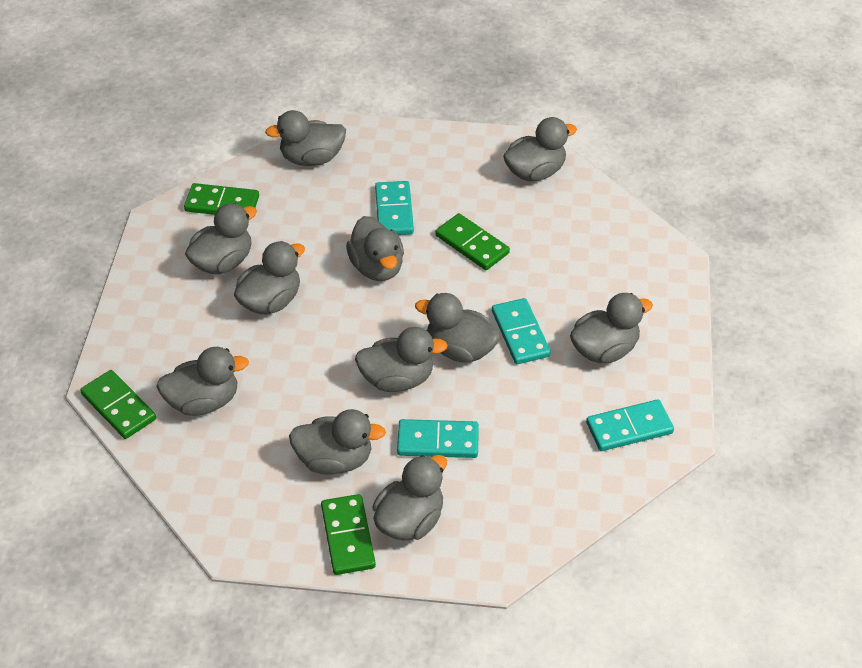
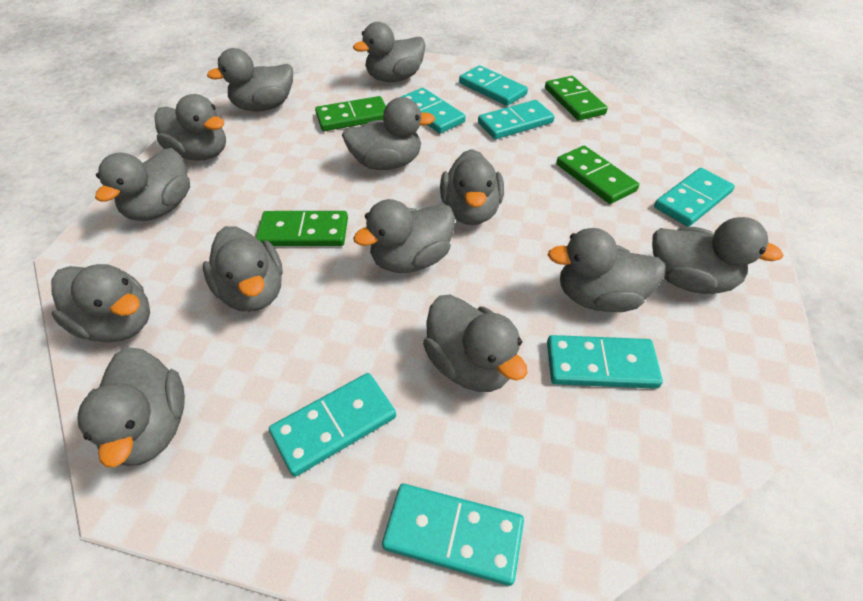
grey duck: [156,347,249,416] [185,203,257,274] [234,241,305,315] [265,110,346,166] [289,409,386,475] [346,216,404,281] [355,327,448,392] [373,455,447,541] [415,293,500,363] [503,117,577,181] [570,293,653,363] = 11 -> [51,264,150,343] [77,347,185,467] [95,148,190,221] [155,94,226,161] [203,226,283,312] [207,48,293,111] [342,97,435,170] [353,22,426,82] [353,199,455,273] [423,295,527,392] [440,149,504,225] [548,228,666,312] [652,217,784,294] = 13
turquoise domino: [375,181,414,235] [397,419,479,458] [492,298,551,364] [586,399,674,451] = 4 -> [269,373,396,477] [382,484,524,586] [401,88,466,133] [459,65,528,106] [478,100,554,139] [547,335,663,389] [654,168,735,227] = 7

